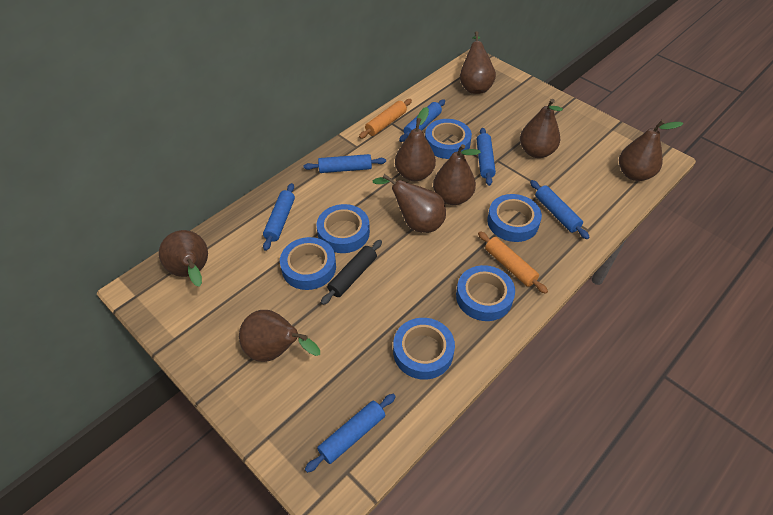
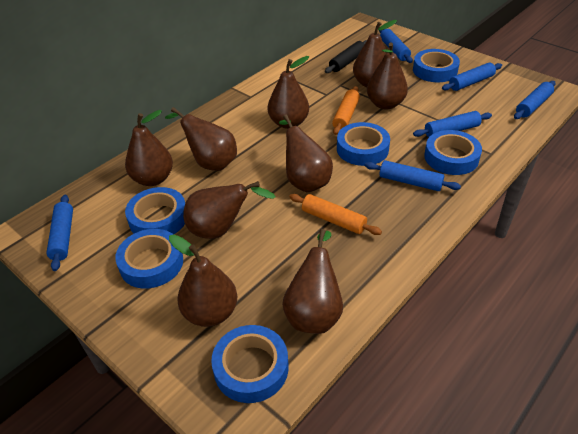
brown pear: [159,230,208,287] [239,310,320,362] [372,174,446,233] [395,107,436,181] [433,144,481,205] [460,31,496,94] [520,99,563,158] [619,120,683,181] = 8 -> [125,110,173,186] [165,107,237,171] [169,235,237,327] [183,181,276,239] [268,56,309,129] [279,115,333,192] [282,229,343,334] [353,20,397,87] [367,42,408,109] = 9

